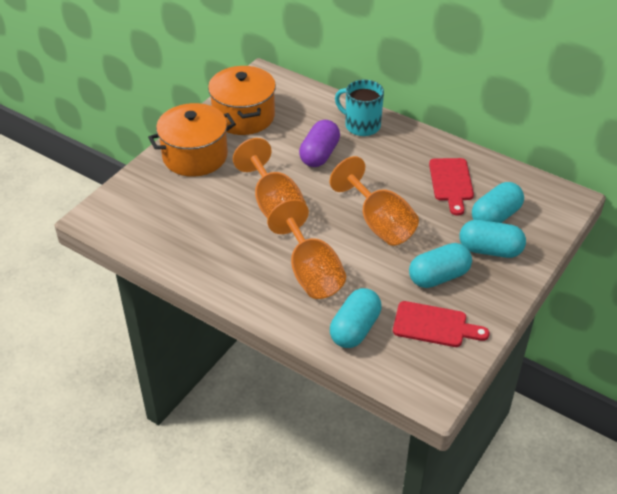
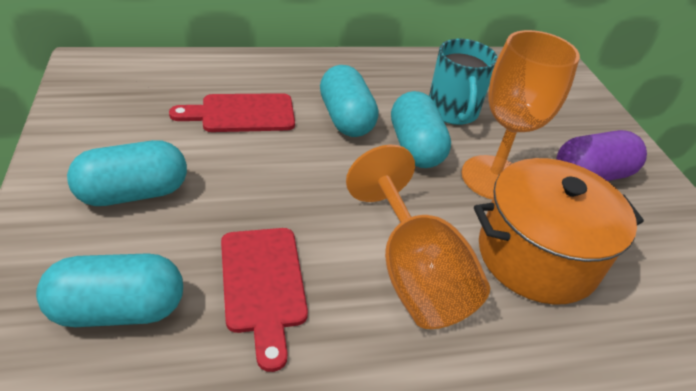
orange goblet: [233,138,306,219] [267,199,346,299] [330,156,419,246] = 3 -> [346,145,490,329] [461,30,580,199] = 2
orange pot: [148,103,236,177] [208,66,276,135] = 2 -> [474,158,644,305] = 1

